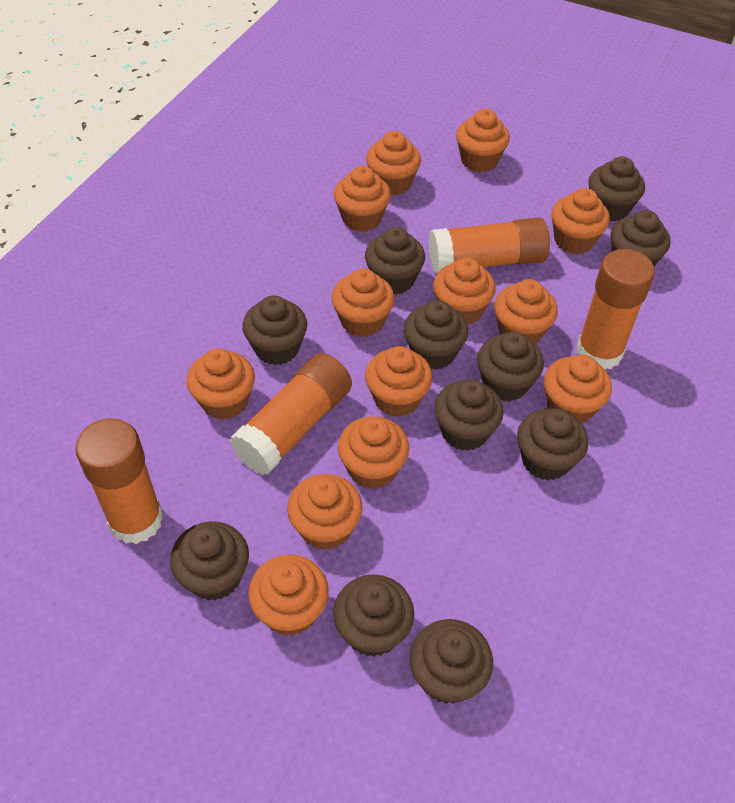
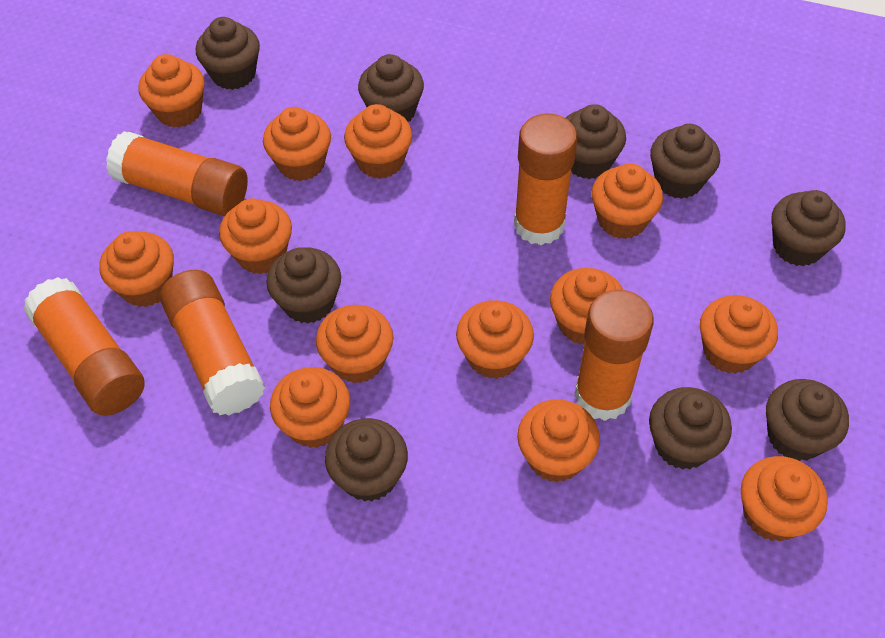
brown cupcake: [170,521,249,601] [242,295,307,365] [333,574,414,657] [365,227,425,295] [404,300,468,370] [409,619,493,704] [434,379,504,451] [477,332,544,402] [517,409,588,481] [588,157,645,221] [610,210,671,266] = 11 -> [196,17,260,90] [266,247,341,324] [325,418,408,502] [358,54,424,122] [566,104,626,179] [649,387,732,470] [650,124,720,199] [766,379,849,461] [771,190,846,266] = 9
orange glue stick: [75,418,163,544] [230,353,352,475] [429,217,550,274] [576,249,655,370] = 4 -> [23,277,145,416] [106,131,248,216] [160,270,265,415] [514,113,578,245] [574,289,654,421] = 5

